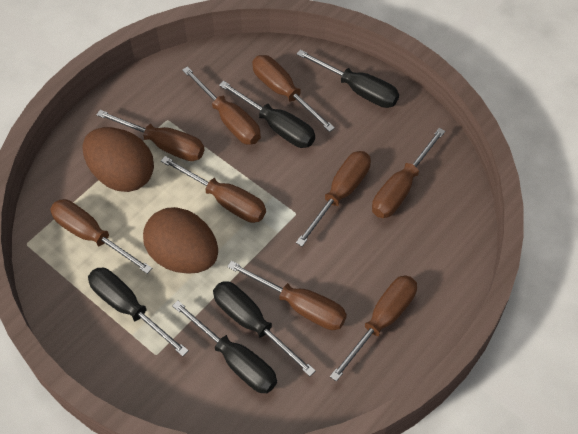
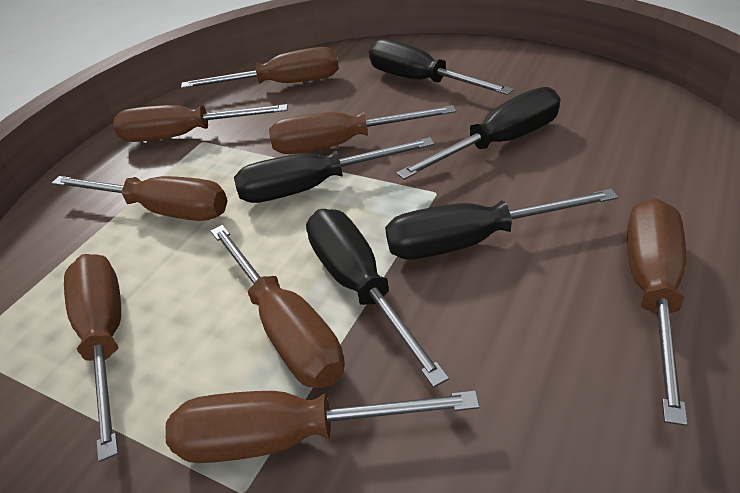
brown egg: [82,127,154,192] [143,207,218,274] = 2 -> none = 0
brown screwdriver: [50,199,152,274] [96,110,205,161] [161,156,266,223] [182,66,261,145] [227,261,347,330] [252,55,335,132] [296,151,371,247] [330,275,417,382] [372,128,445,218] = 9 -> [52,176,228,221] [64,254,121,462] [113,104,288,142] [166,390,479,463] [181,47,339,88] [211,225,345,388] [269,105,456,154] [627,198,687,426] = 8

